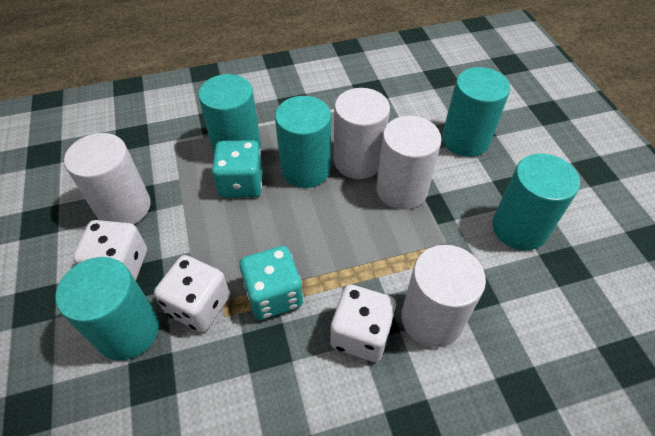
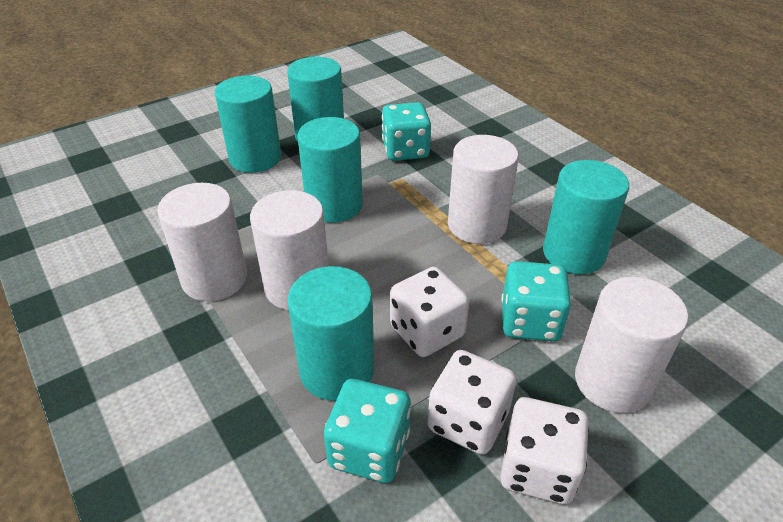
turquoise dice: [212,140,263,198] [239,246,303,320] = 2 -> [324,379,411,483] [382,102,431,161] [501,261,571,341] = 3

